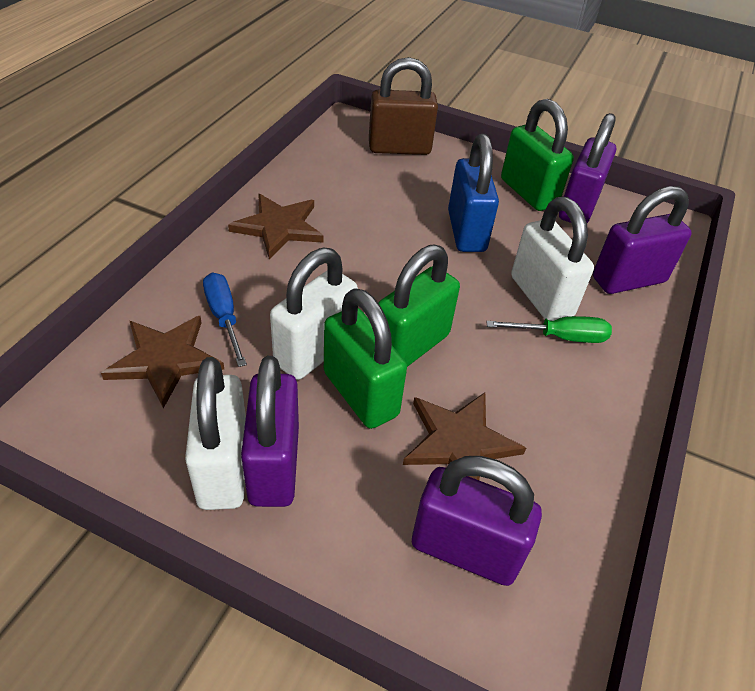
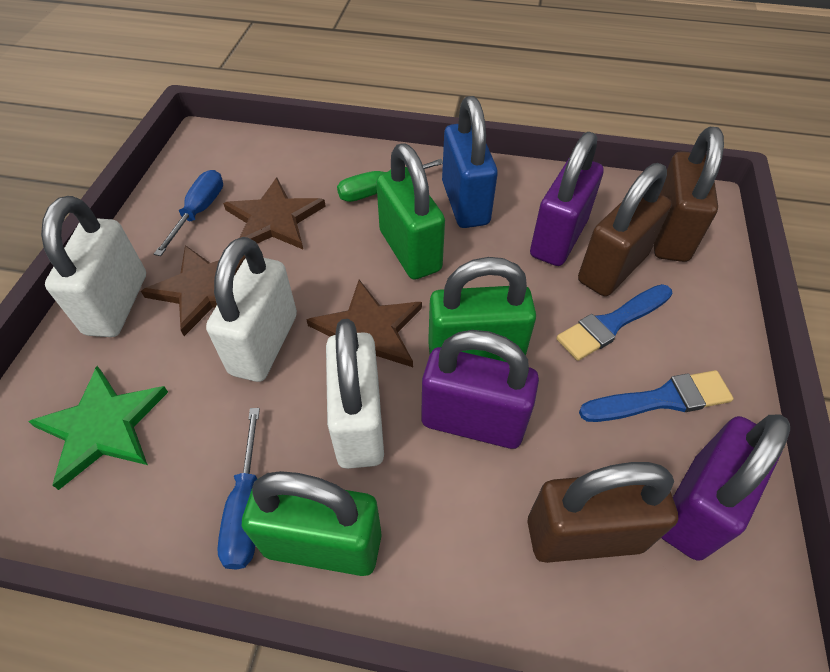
blue brush: none = 0 -> [556,284,673,361] [579,370,734,422] = 2
blue screwdriver: [203,272,247,367] = 1 -> [154,170,223,256] [217,408,260,569] = 2
brown padlock: [369,57,438,155] = 1 -> [528,462,678,563] [578,163,672,296] [654,127,724,262] = 3
green star: none = 0 -> [28,366,168,490] = 1
purple padlock: [241,356,299,507] [412,456,542,586] [559,113,616,223] [593,186,692,294] = 4 -> [421,330,539,449] [530,132,604,266] [662,415,790,561] = 3

